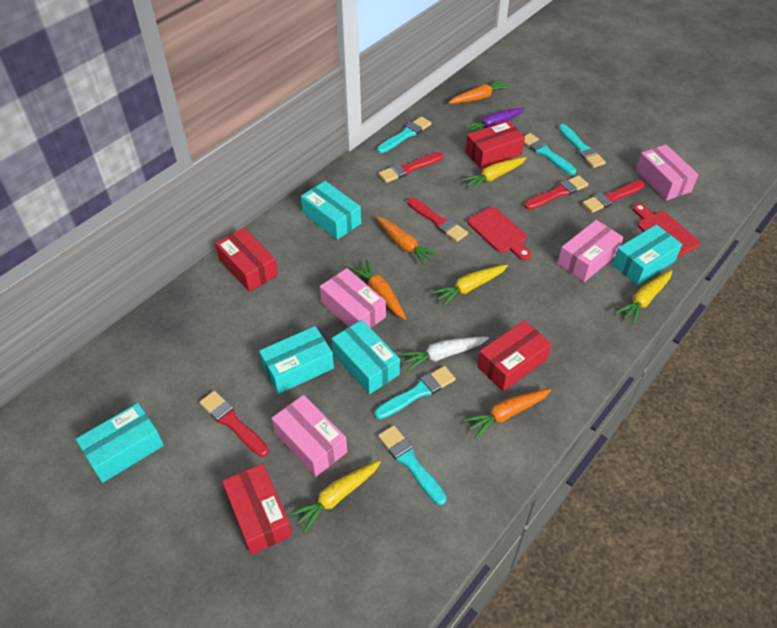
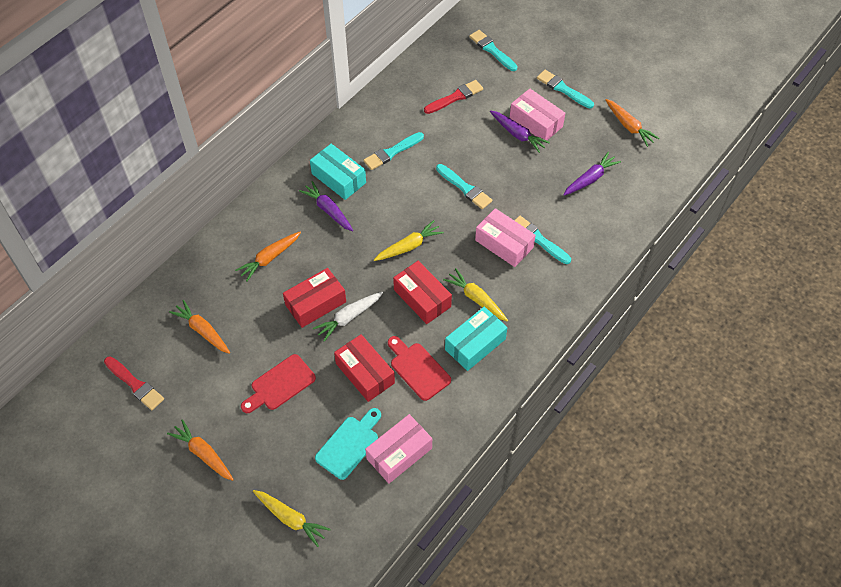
pink box: [272,395,347,477] [320,268,386,328] [557,220,624,282] [636,145,698,201] = 4 -> [365,414,432,483] [475,208,536,267] [510,89,565,141] = 3
purple carrot: [463,108,525,132] = 1 -> [299,181,353,232] [490,110,550,153] [563,152,621,196] = 3
red box: [215,227,278,292] [222,463,292,555] [465,120,525,169] [477,320,551,391] = 4 -> [283,268,346,328] [334,334,395,402] [393,261,452,324] = 3
red brush: [199,391,269,457] [379,152,443,183] [407,197,468,242] [524,175,588,210] [582,180,645,213] = 5 -> [104,356,164,410] [424,80,483,114] = 2
turquoise box: [76,403,164,483] [259,326,334,394] [301,181,361,240] [332,320,400,394] [612,225,682,285] = 5 -> [310,144,366,200] [445,307,508,371] = 2
turquoise cutting board: none = 0 -> [315,408,381,480] = 1
yellow carrot: [289,460,381,533] [432,265,508,306] [461,157,527,191] [615,270,672,324] = 4 -> [253,490,331,547] [374,220,444,261] [443,268,508,321] = 3

